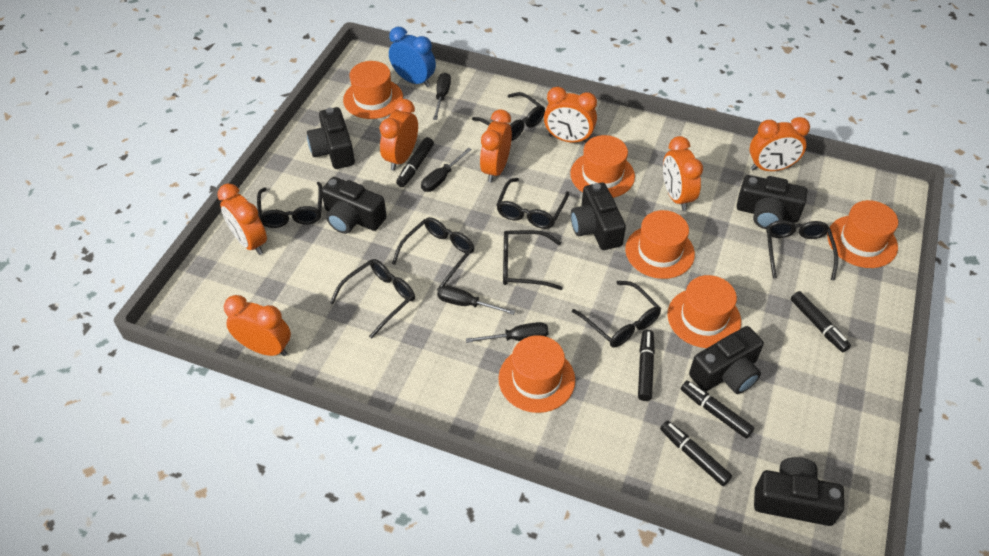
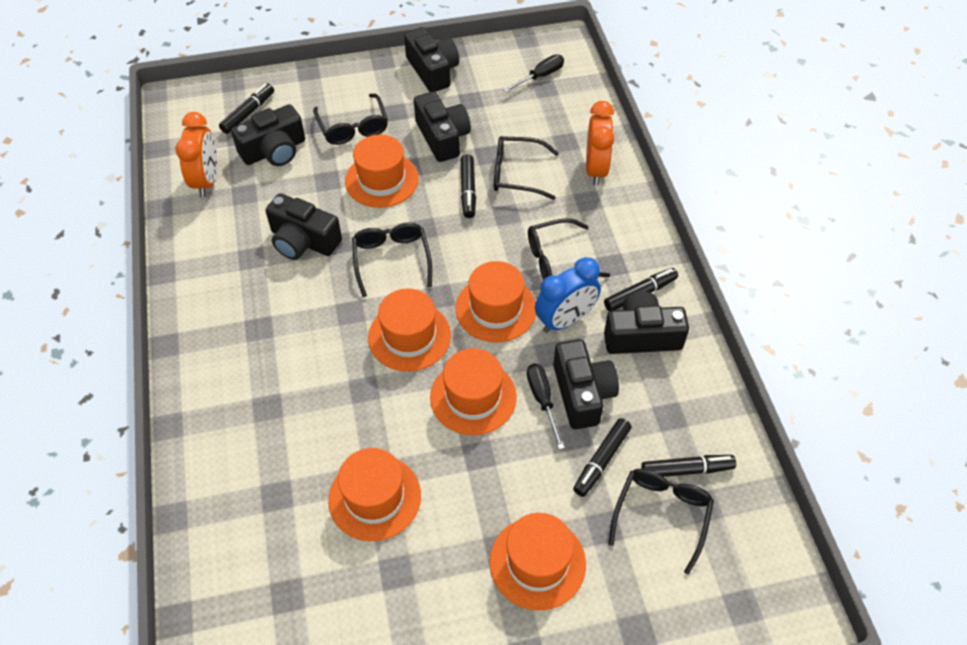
black glasses: [257,182,322,228] [330,259,415,339] [392,217,475,290] [472,92,545,141] [496,178,569,229] [503,230,562,290] [572,281,661,347] [766,220,838,280] = 8 -> [313,94,388,145] [352,223,432,297] [494,136,559,200] [528,218,610,280] [608,469,714,575] = 5
black screwdriver: [421,147,472,192] [433,72,451,120] [437,285,515,315] [466,322,549,343] = 4 -> [503,54,564,92] [527,363,565,449] = 2
orange clock: [217,184,267,255] [224,295,291,356] [380,99,418,171] [480,109,512,182] [544,87,597,143] [663,136,703,211] [749,117,810,171] = 7 -> [175,112,217,197] [586,101,614,186] = 2

